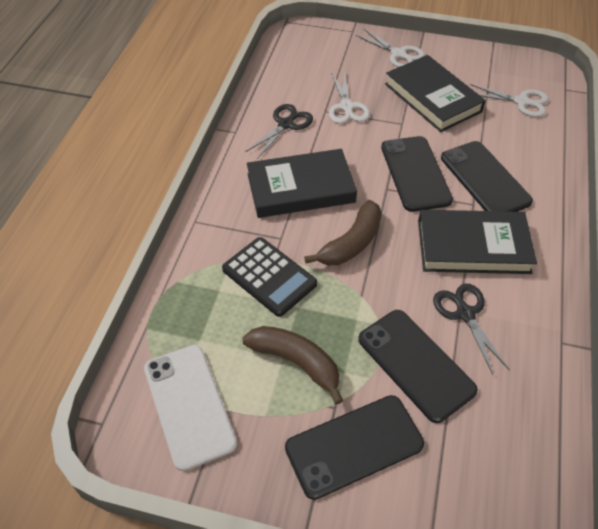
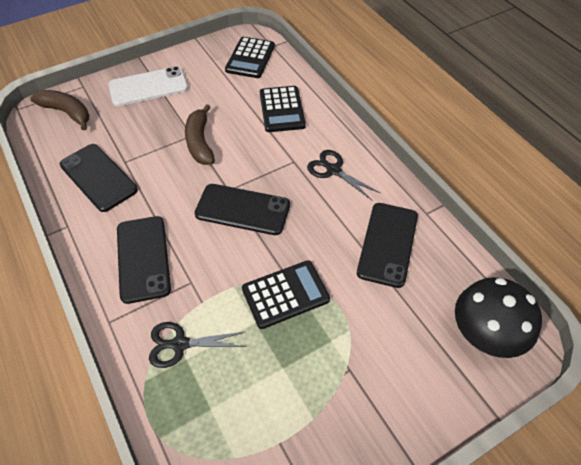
black book: [247,149,357,218] [385,55,486,132] [418,210,537,274] = 3 -> none = 0
black calculator: [222,237,317,317] = 1 -> [225,37,275,78] [242,260,330,329] [260,86,306,132] = 3
black mushroom: none = 0 -> [455,277,542,358] = 1
white scissors: [329,71,370,124] [356,29,425,67] [469,84,549,117] = 3 -> none = 0

